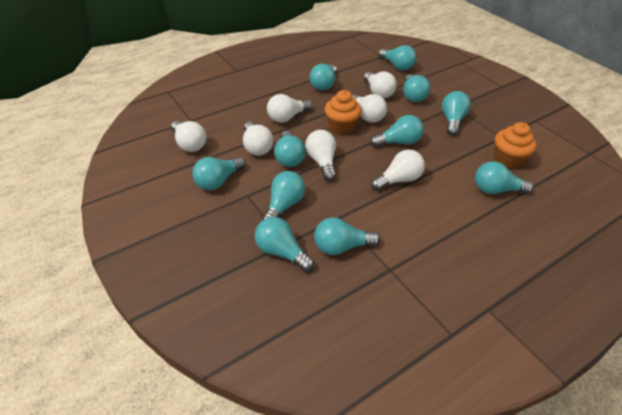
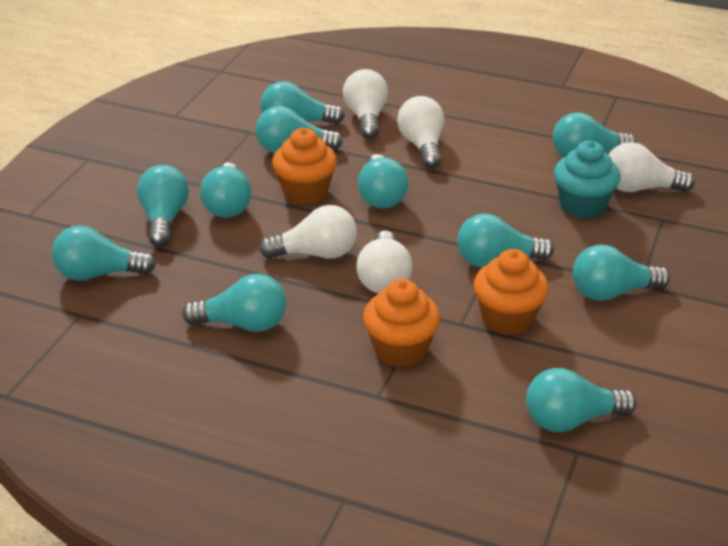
orange cupcake: [325,90,362,134] [494,122,536,169] = 2 -> [272,128,337,205] [363,279,440,368] [474,249,549,335] = 3
turquoise cupcake: none = 0 -> [554,141,620,218] = 1
white light bulb: [171,121,206,152] [243,122,273,156] [267,94,312,123] [305,130,336,181] [352,94,387,123] [364,72,397,98] [371,149,425,191] = 7 -> [259,205,357,259] [343,69,388,139] [357,230,412,293] [397,96,444,169] [608,142,695,192] = 5

